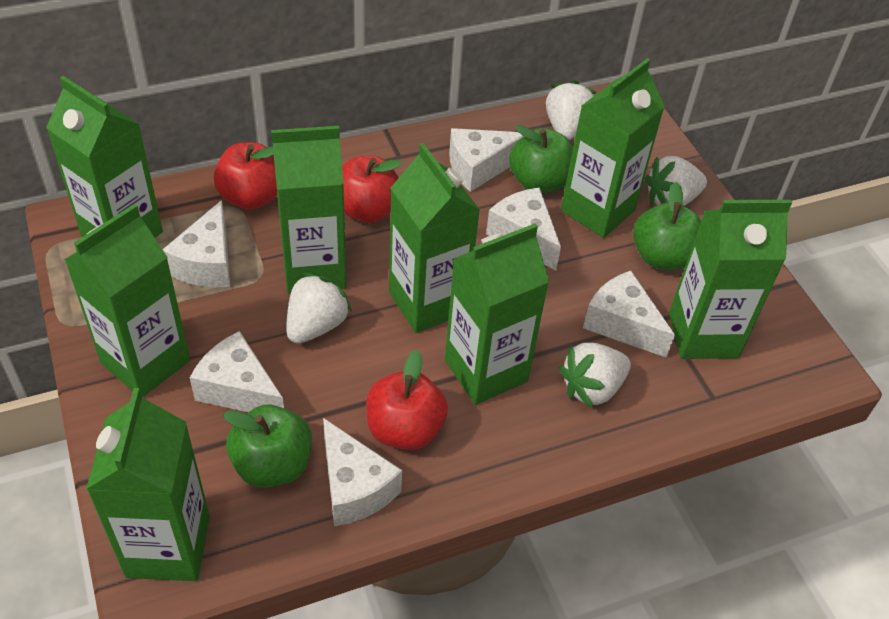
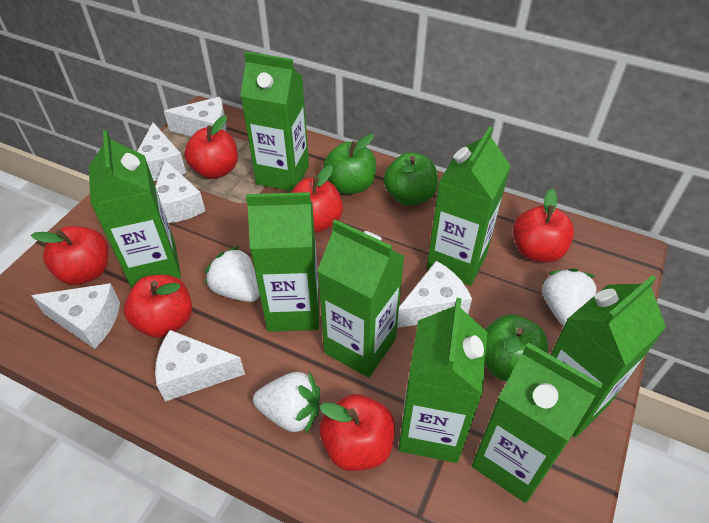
red apple: [214,142,277,210] [342,156,402,223] [366,350,448,450] = 3 -> [31,226,109,285] [124,275,192,338] [184,115,238,179] [291,165,343,233] [319,394,395,471] [513,189,574,262] = 6
white strawberry: [286,273,352,344] [546,80,597,140] [559,343,631,409] [645,156,707,206] = 4 -> [205,246,260,302] [253,371,320,435] [541,268,596,327] = 3

